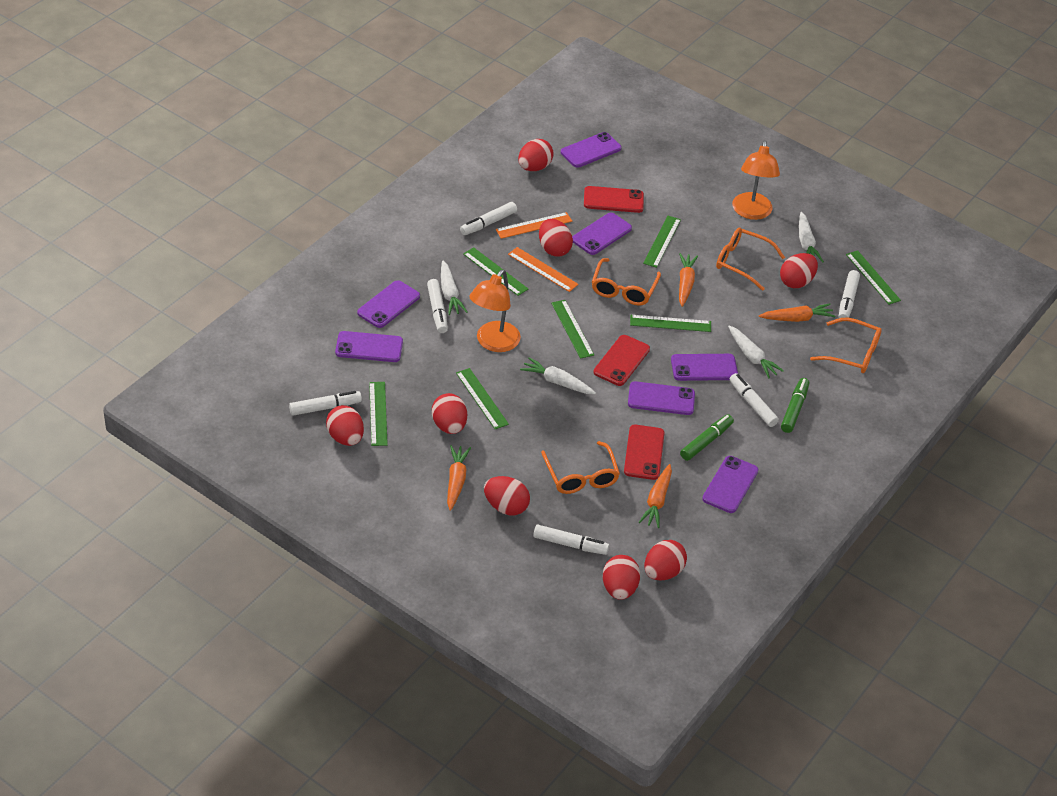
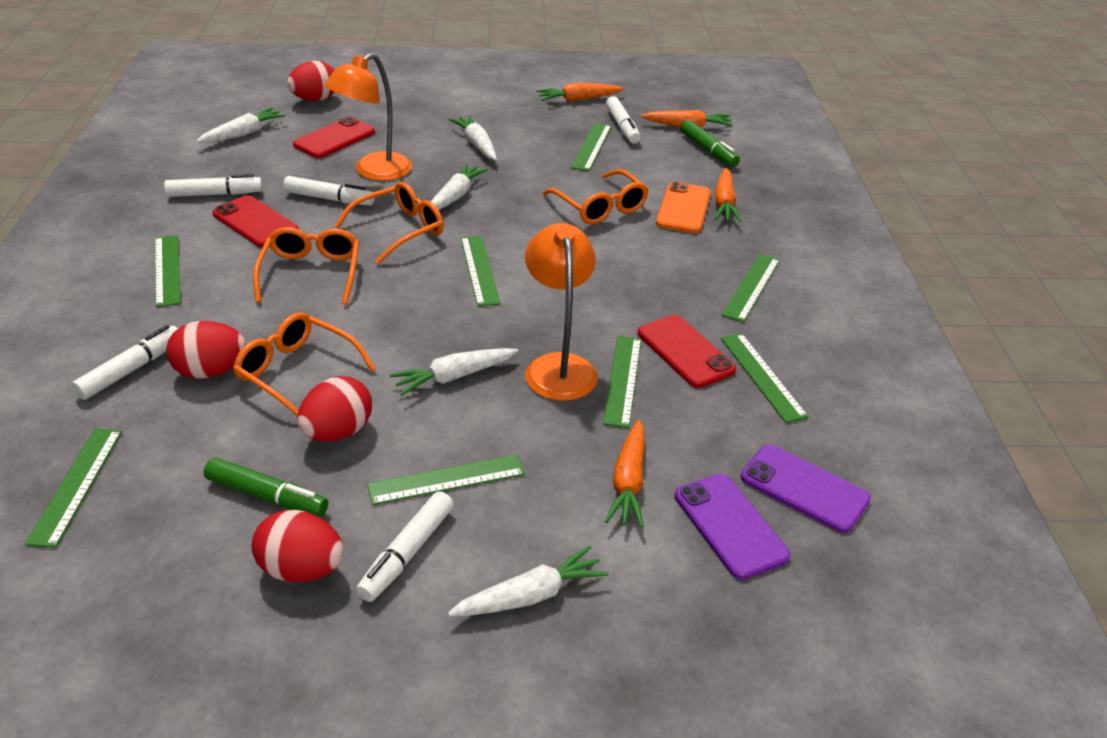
green ruler: [369,382,388,446] [456,368,509,429] [463,247,528,296] [551,300,594,359] [630,315,711,332] [643,216,681,268] [846,250,901,305] = 7 -> [25,428,122,548] [155,235,181,307] [367,455,525,505] [461,236,500,306] [571,123,612,171] [603,336,641,428] [721,333,809,423] [722,254,780,322] = 8
orange phone: none = 0 -> [656,182,711,233] = 1
orange ruler: [496,212,572,239] [508,247,578,292] = 2 -> none = 0
purple phone: [335,331,403,362] [357,280,420,328] [561,132,622,168] [572,213,632,255] [628,381,695,415] [671,354,738,381] [702,456,759,513] = 7 -> [674,474,790,580] [740,444,871,533] = 2
red egg: [326,405,364,446] [432,393,467,434] [484,476,530,515] [518,139,554,171] [539,219,573,257] [603,555,640,600] [644,540,687,580] [780,253,818,288] = 8 -> [166,321,246,379] [252,510,344,582] [287,61,334,101] [297,376,372,442] = 4
white carrot: [441,261,468,315] [520,357,596,394] [728,325,784,379] [799,212,824,262] = 4 -> [196,107,286,143] [390,348,518,396] [431,163,488,210] [448,546,609,616] [449,115,497,160] = 5
white marker: [289,391,362,416] [427,279,448,333] [460,202,517,235] [533,525,609,555] [730,373,779,427] [839,270,860,318] = 6 -> [72,325,178,400] [164,174,263,197] [283,176,374,206] [356,491,454,602] [606,96,641,144] = 5

